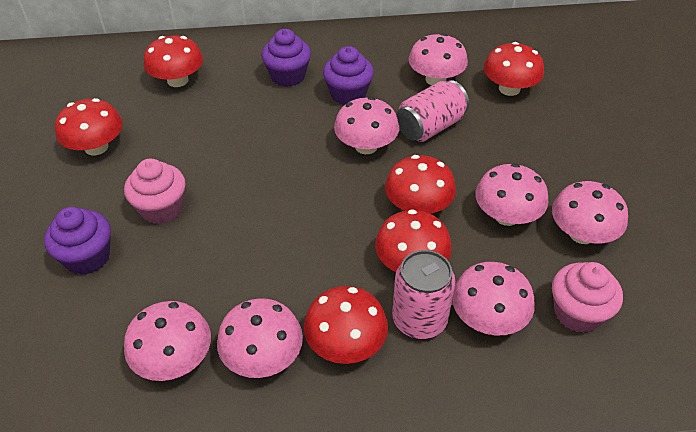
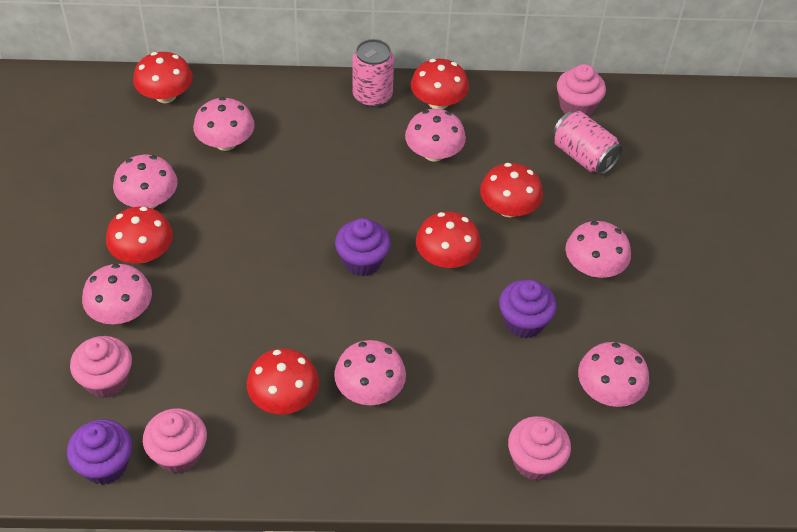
pink cupcake: [124,159,185,224] [552,262,623,333] = 2 -> [70,336,132,398] [143,408,207,473] [508,416,571,481] [557,64,606,116] = 4

